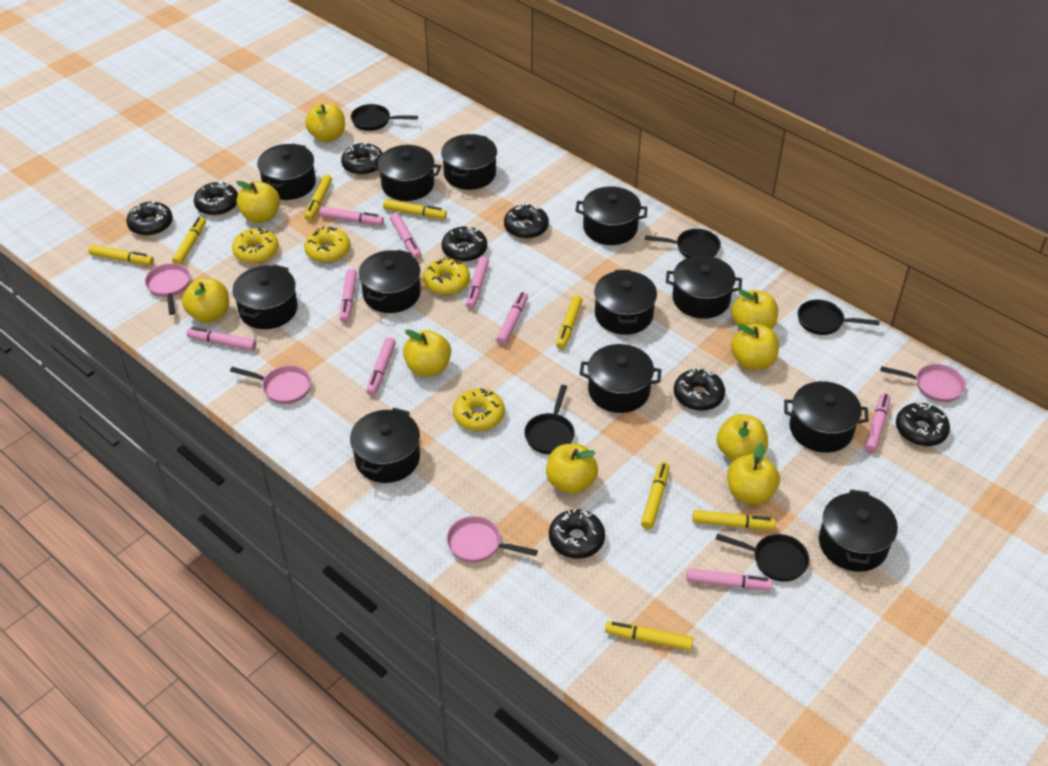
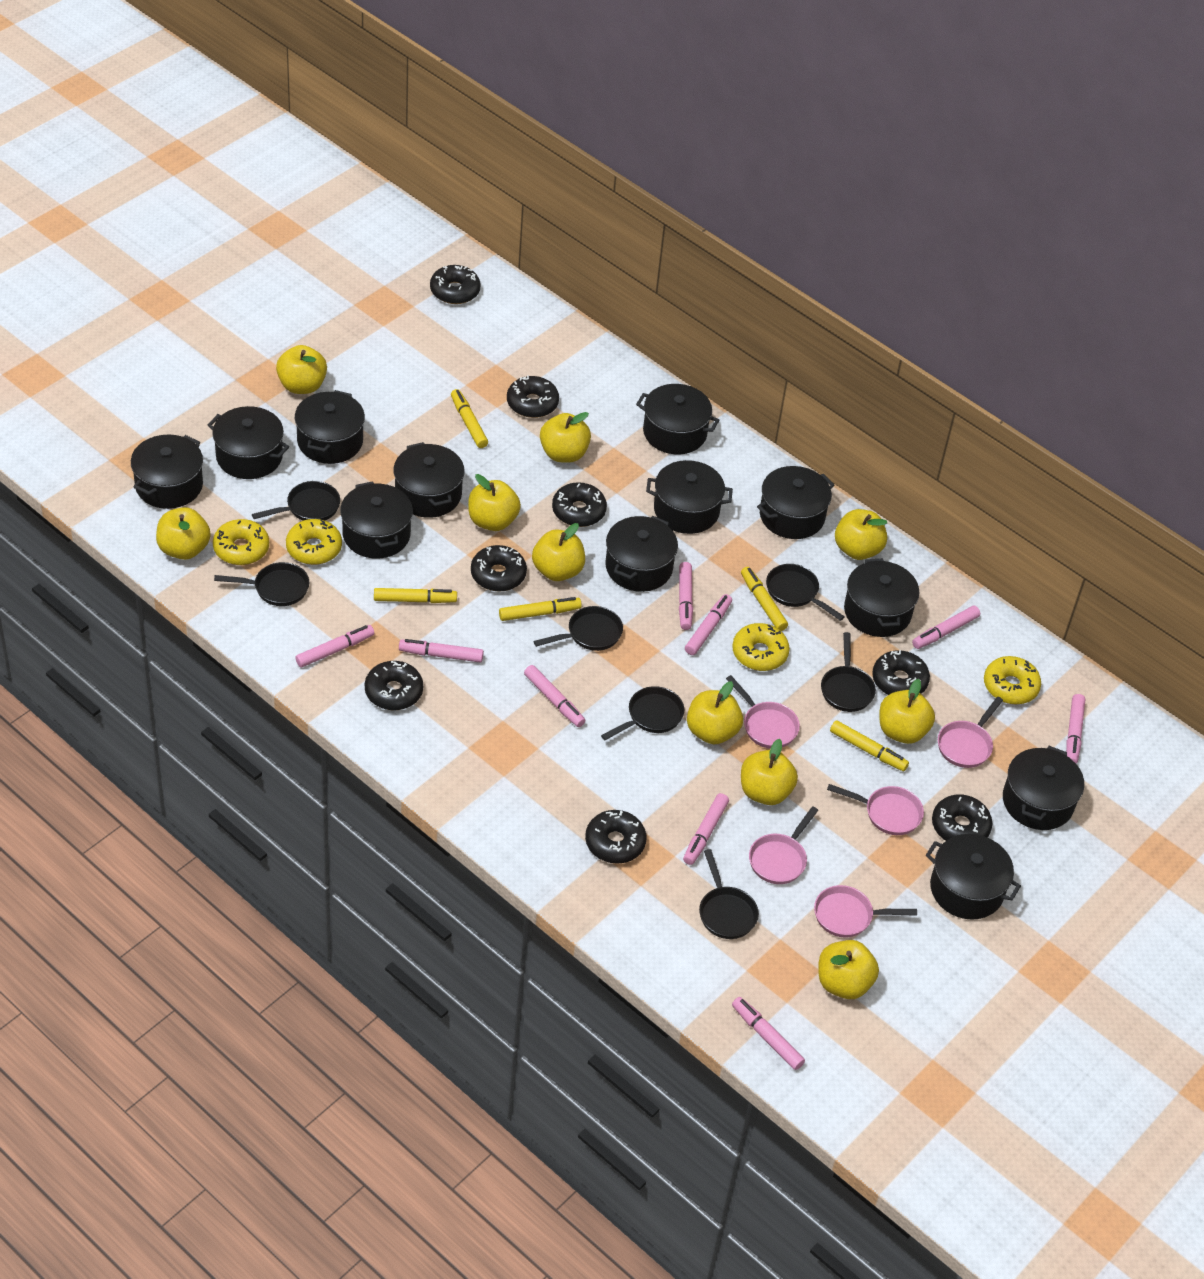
black pan: [351,104,418,131] [524,385,575,454] [645,229,721,258] [716,534,810,582] [798,300,880,335] = 5 -> [214,562,309,606] [252,481,340,521] [534,606,623,651] [601,686,684,740] [699,849,759,939] [766,564,845,621] [821,632,876,712] = 7
pink pan: [145,263,190,315] [230,365,311,404] [446,516,538,563] [880,364,966,402] = 4 -> [726,675,800,749] [749,806,818,884] [814,885,917,937] [827,784,924,835] [938,697,1003,768] = 5
yellow apple: [182,278,229,323] [236,181,280,223] [305,103,345,142] [403,329,451,377] [546,443,598,494] [717,414,768,461] [727,443,780,505] [731,289,778,330] [731,324,779,370] = 9 -> [156,507,211,560] [276,345,327,394] [468,474,521,531] [532,523,585,581] [540,412,591,463] [687,681,743,744] [741,739,798,805] [818,940,879,999] [835,509,887,560] [879,679,935,744] = 10
yellow marker: [89,245,154,265] [172,217,206,265] [305,175,332,221] [383,199,447,219] [556,295,583,349] [605,621,693,651] [641,462,670,529] [693,510,776,530] = 8 -> [374,588,457,603] [451,389,488,448] [499,597,582,621] [741,567,788,631] [830,720,909,771] = 5

